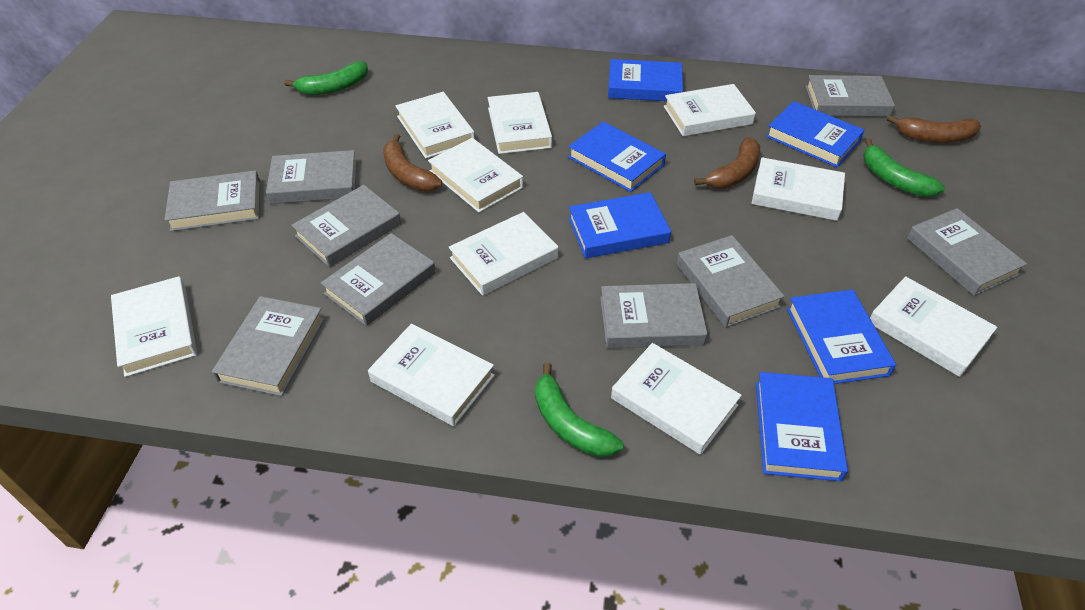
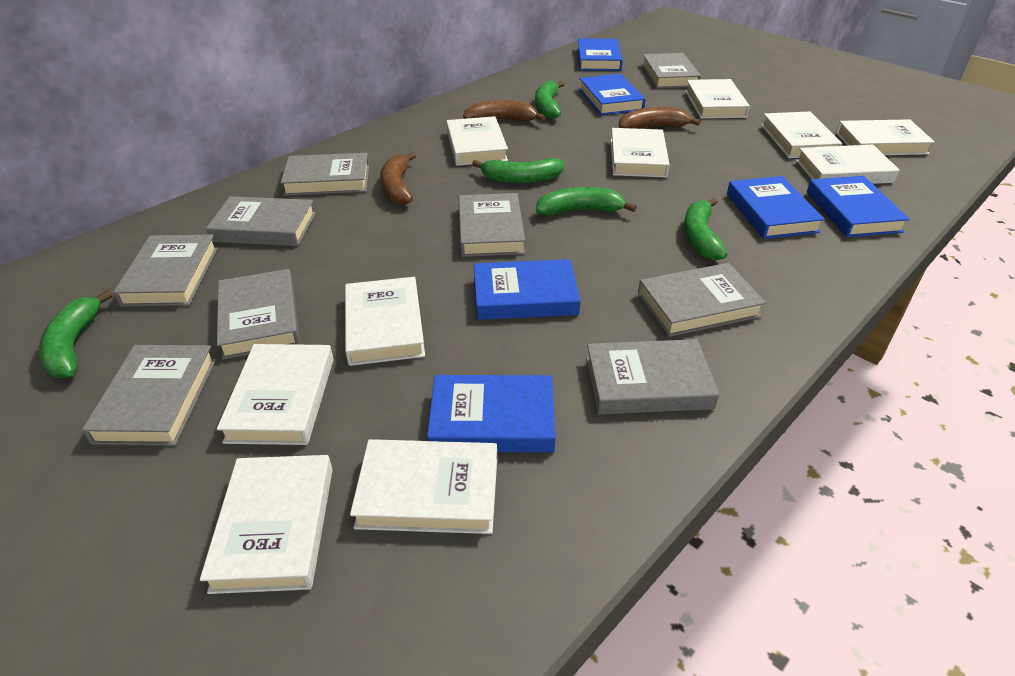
green banana: [284,61,368,95] [535,363,623,457] [863,138,945,197] = 3 -> [39,290,112,378] [472,158,564,184] [535,81,565,119] [536,187,637,216] [684,198,727,260] = 5

